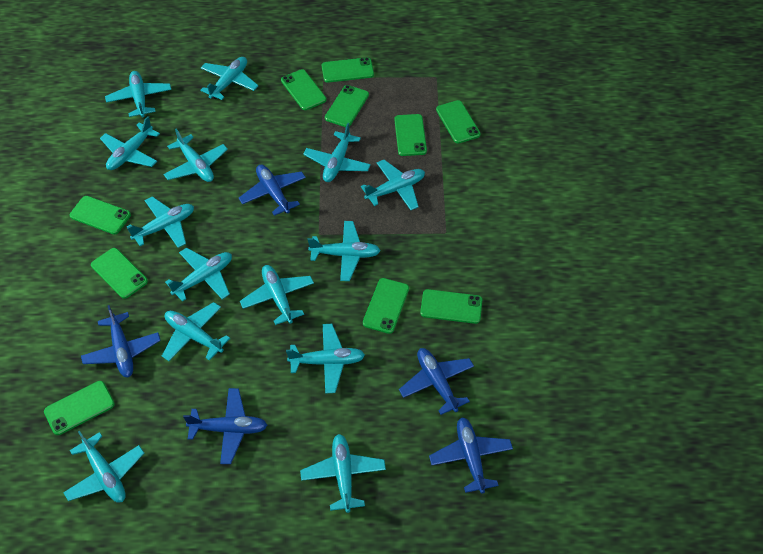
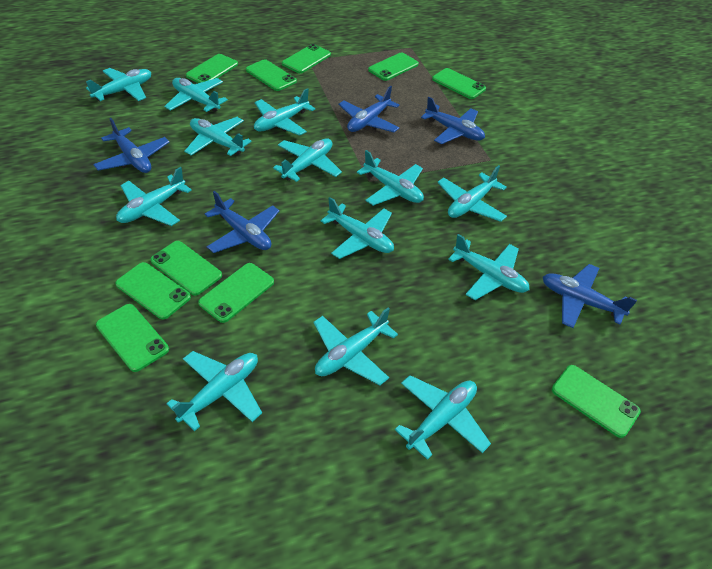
turquoise plane: [63,431,144,503] [100,116,160,170] [105,71,171,118] [127,196,194,248] [162,302,230,361] [163,129,228,182] [165,248,232,302] [200,57,258,100] [240,265,314,325] [286,324,365,394] [300,434,386,513] [303,123,371,182] [307,221,381,281] [361,160,425,210] = 14 -> [86,68,151,101] [116,167,192,226] [164,78,228,112] [166,351,262,431] [184,117,252,156] [254,88,315,136] [273,138,342,182] [313,307,398,385] [321,197,394,259] [357,150,424,206] [395,375,491,460] [437,165,507,222] [448,234,529,300] = 13

